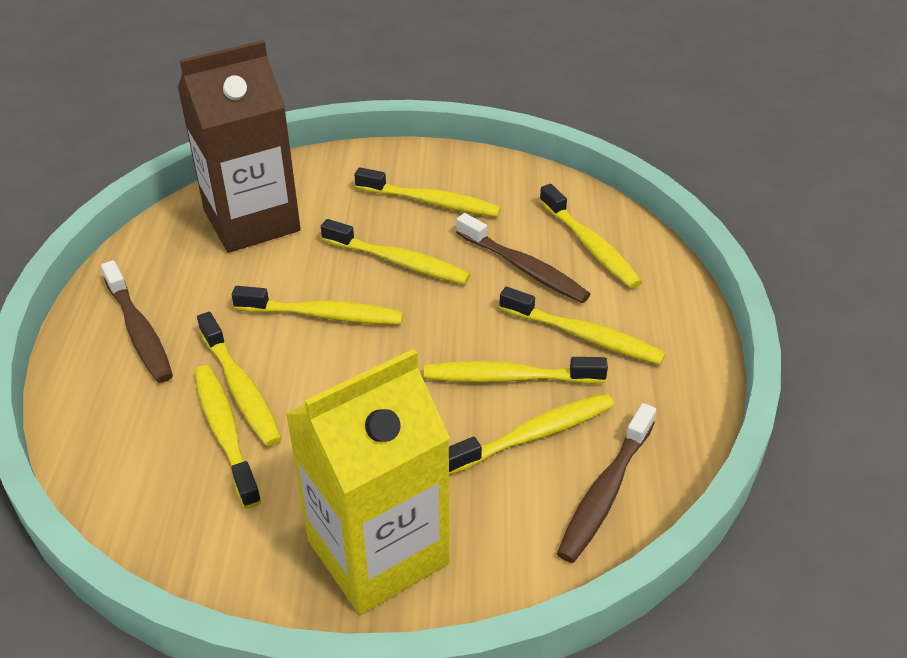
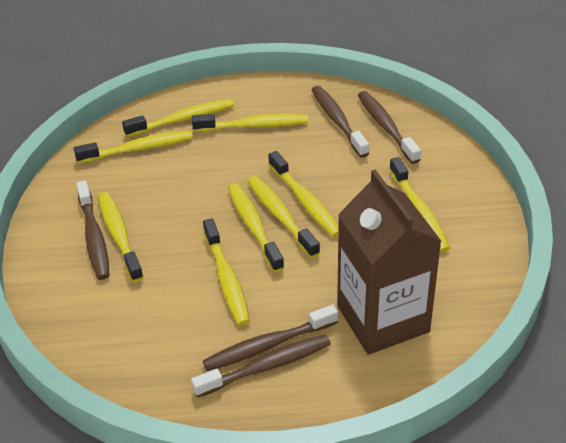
brown toothbrush: [101,260,173,383] [456,213,590,303] [557,403,656,563] = 3 -> [76,180,110,280] [191,334,331,398] [203,305,338,371] [311,86,369,158] [358,91,421,164] = 5
yellow carton: [286,349,450,615] = 1 -> none = 0

